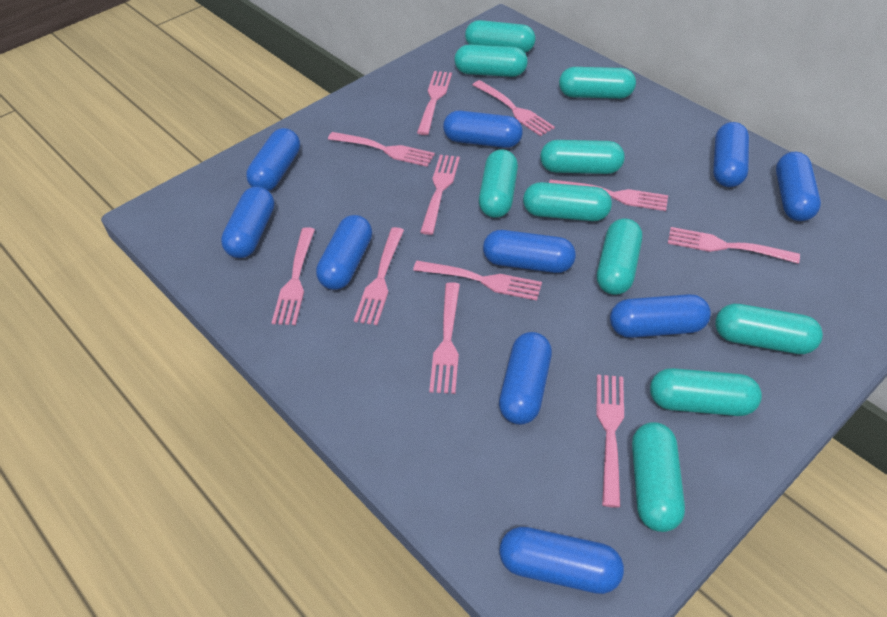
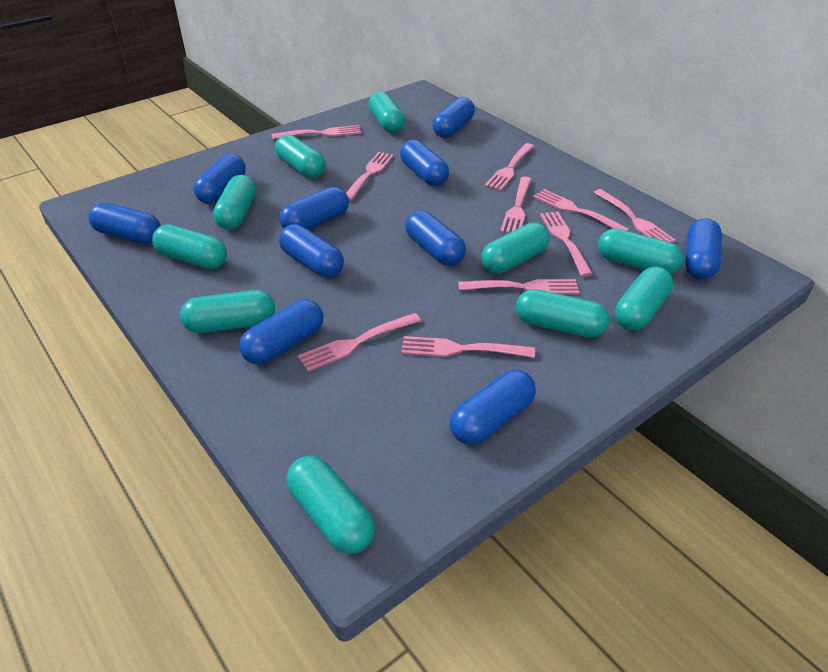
pink fork: [272,227,315,325] [328,132,435,167] [354,227,404,325] [413,261,542,301] [417,71,452,135] [420,155,460,235] [429,282,460,394] [473,80,555,136] [549,179,668,211] [596,375,624,508] [668,227,800,264] = 11 -> [272,125,361,140] [298,313,421,372] [346,152,394,201] [401,336,535,358] [458,279,579,294] [485,143,534,191] [500,176,532,233] [533,189,630,231] [540,211,593,277] [593,189,676,242] = 10

